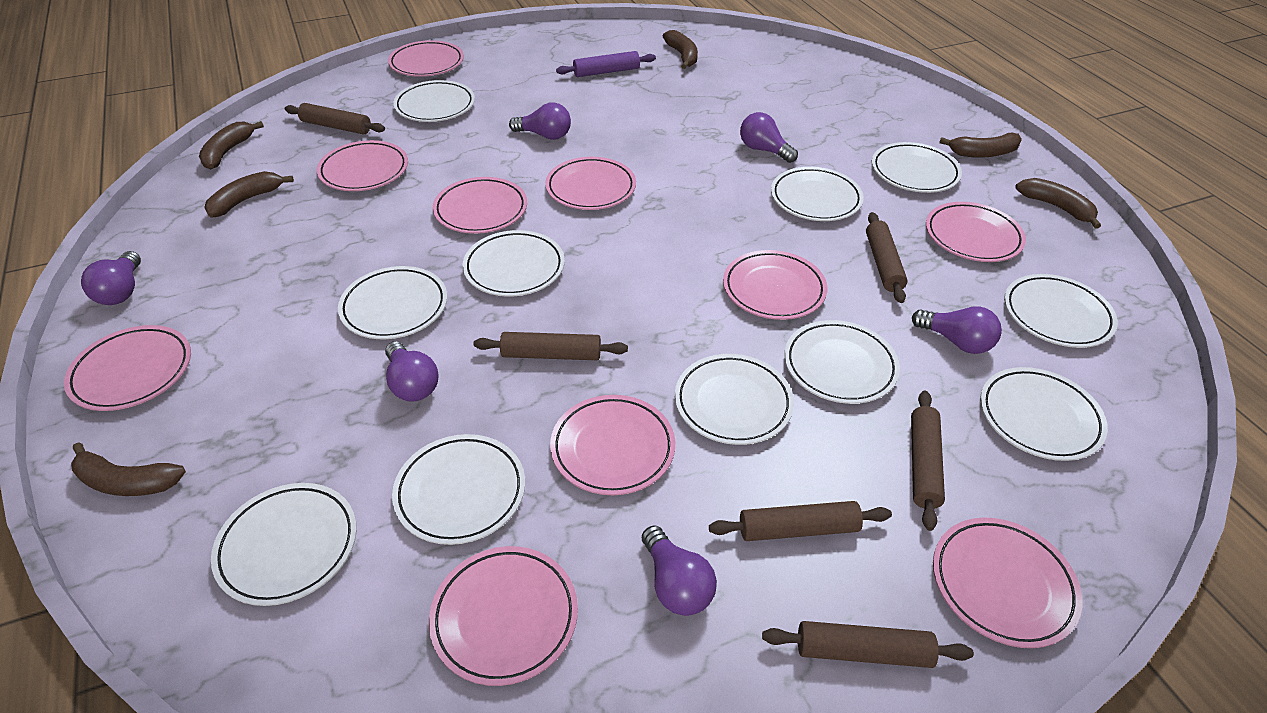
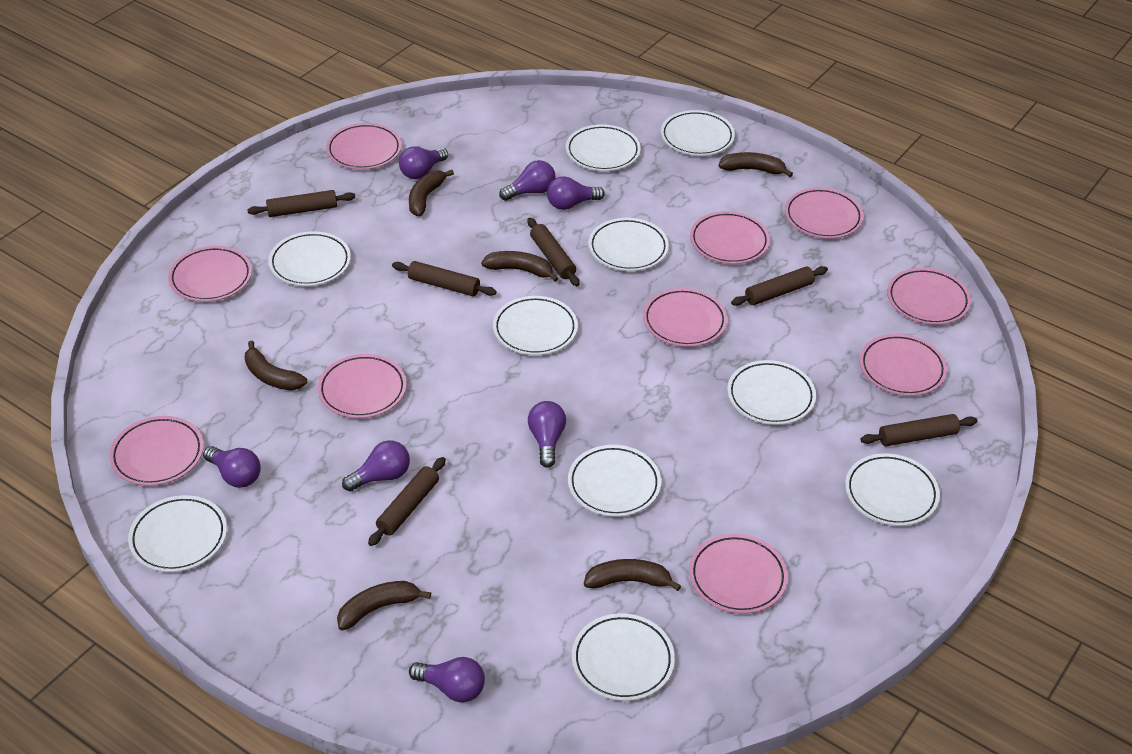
purple light bulb: [81,251,141,305] [385,341,438,402] [509,102,571,140] [642,525,717,616] [740,112,798,163] [912,306,1002,354] = 6 -> [203,446,261,488] [342,440,410,492] [399,146,448,179] [409,657,485,703] [499,160,556,201] [528,401,566,468] [547,176,605,210] = 7
purple rolling pin: [556,51,656,77] = 1 -> none = 0
white plate: [211,483,357,606] [338,266,447,339] [392,434,525,545] [393,80,475,122] [463,230,565,296] [675,354,794,445] [771,167,864,221] [784,320,900,404] [872,142,962,193] [980,367,1108,461] [1004,274,1118,348] = 11 -> [128,495,227,572] [268,231,351,286] [493,296,578,355] [566,124,641,171] [568,445,661,517] [572,613,675,701] [588,218,669,271] [661,110,735,156] [727,360,816,425] [845,453,940,526] = 10

